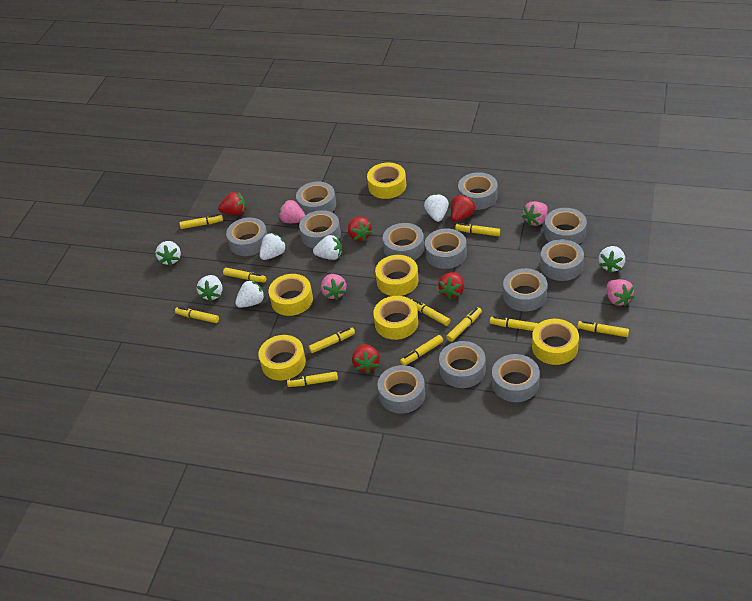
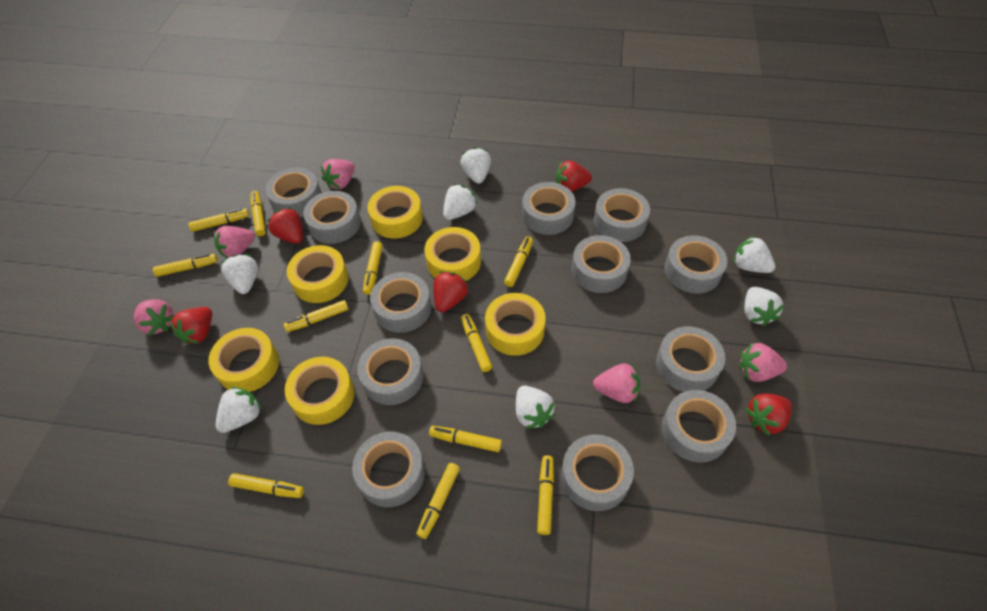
pink strawberry: [279,200,305,223] [321,274,346,300] [522,201,548,226] [607,279,635,306] = 4 -> [134,299,174,336] [214,226,255,259] [321,159,355,190] [593,363,640,403] [739,342,787,382] = 5

